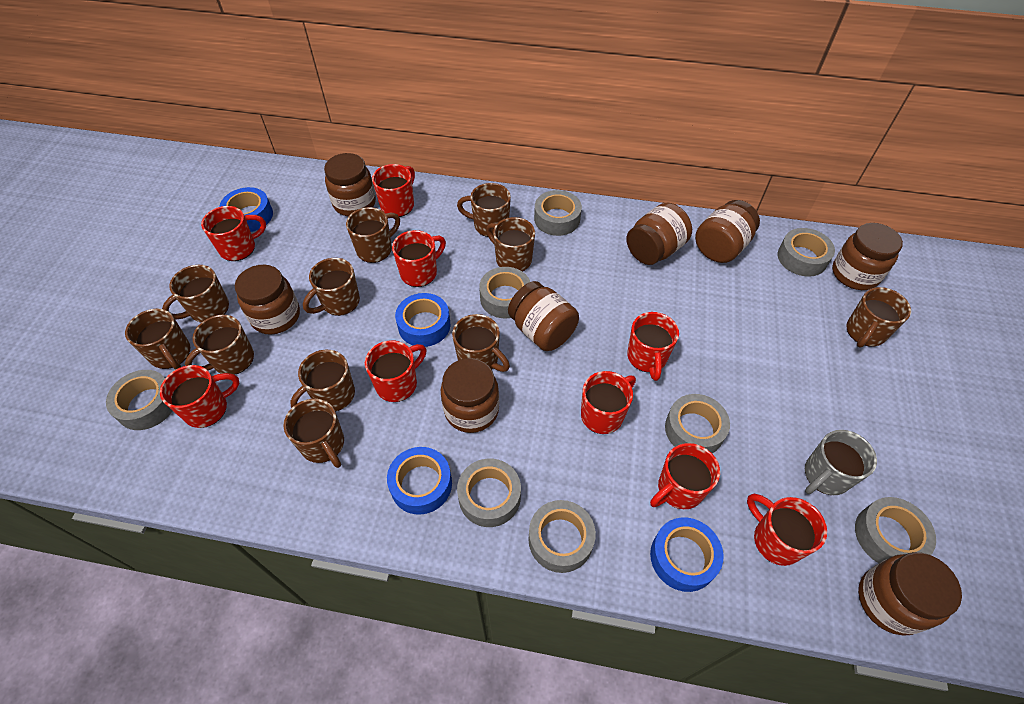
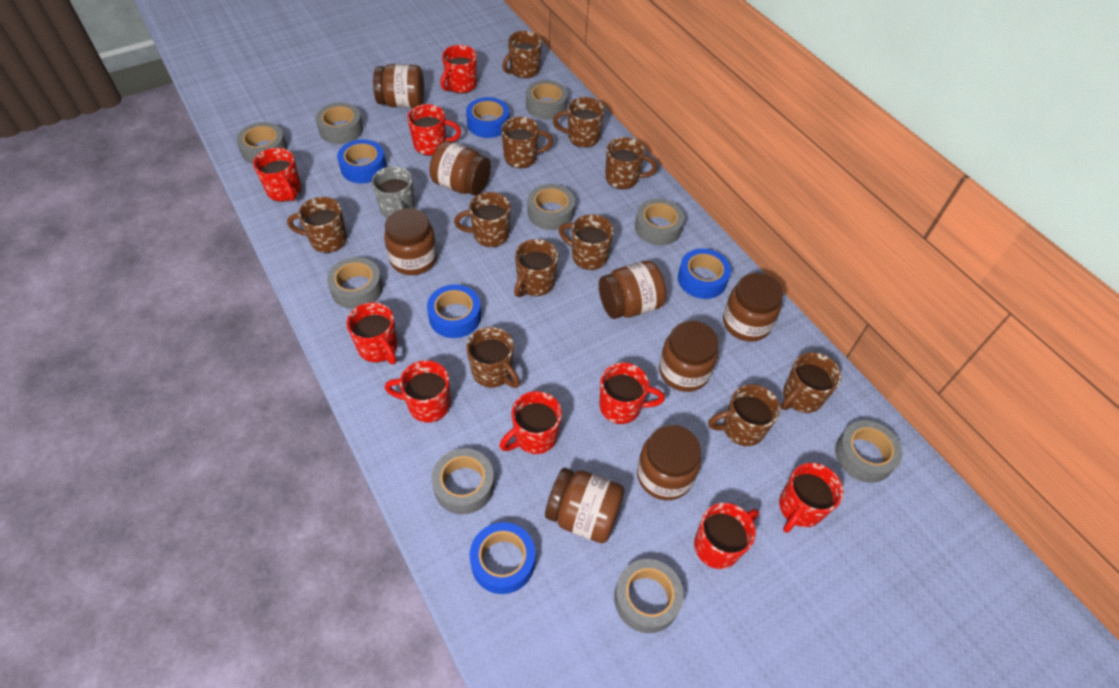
blue tape: [219,187,273,232] [387,447,452,515] [395,293,450,347] [650,517,724,592] = 4 -> [337,139,386,183] [427,284,481,338] [466,97,509,138] [470,522,535,594] [678,249,731,299] = 5
grey tape: [106,370,172,430] [457,459,521,527] [479,267,530,318] [528,500,596,573] [534,190,582,236] [665,394,730,453] [778,228,835,277] [855,497,936,563] = 8 -> [236,122,288,164] [316,103,363,144] [327,257,383,309] [432,448,494,514] [526,80,568,120] [528,184,575,230] [614,559,684,633] [635,199,685,245] [835,420,902,483] = 9

